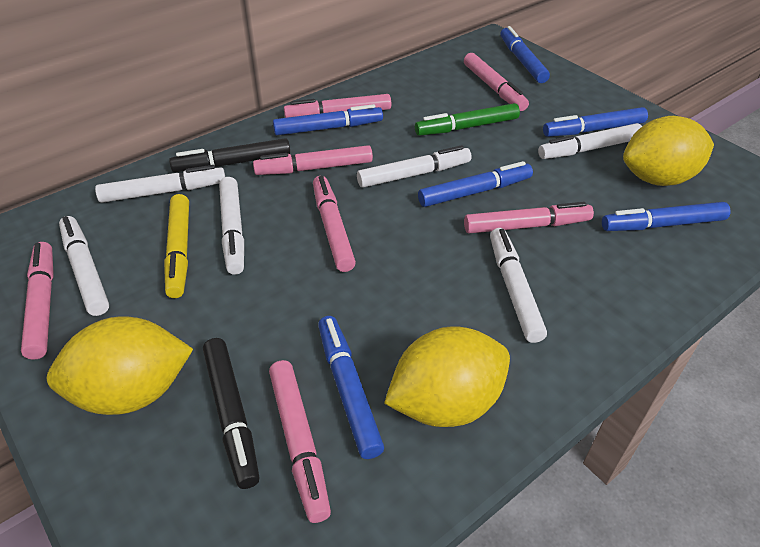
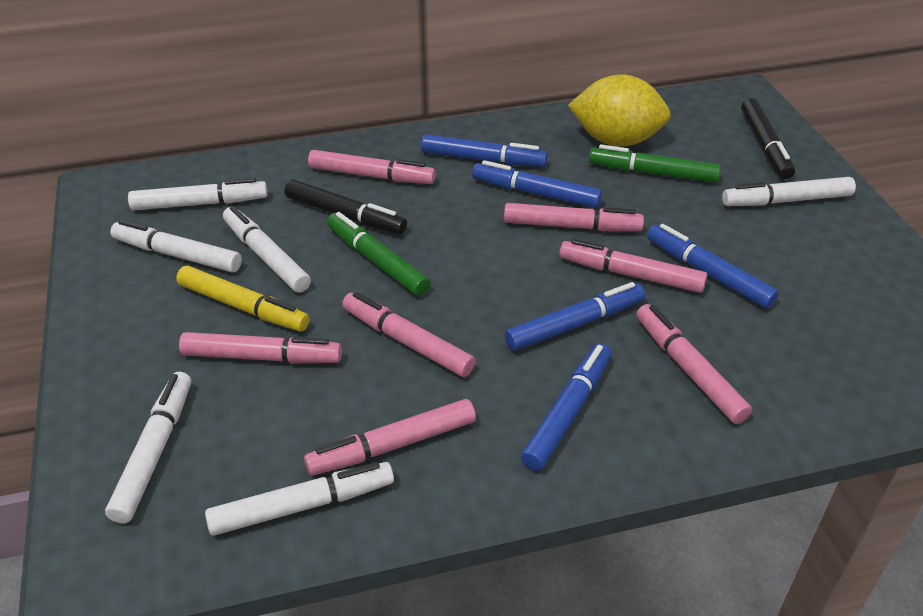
blue marker: [273,104,383,135] [318,316,384,459] [418,161,533,207] [500,26,550,83] [543,107,648,137] [602,202,731,231] = 6 -> [421,134,548,167] [472,160,602,208] [505,282,645,351] [521,343,612,471] [647,224,779,309] = 5
green marker: [415,103,520,136] = 1 -> [327,212,430,296] [589,144,721,183] = 2
yellow lemon: [47,316,193,415] [384,326,510,427] [623,116,714,186] = 3 -> [568,74,671,147] = 1

